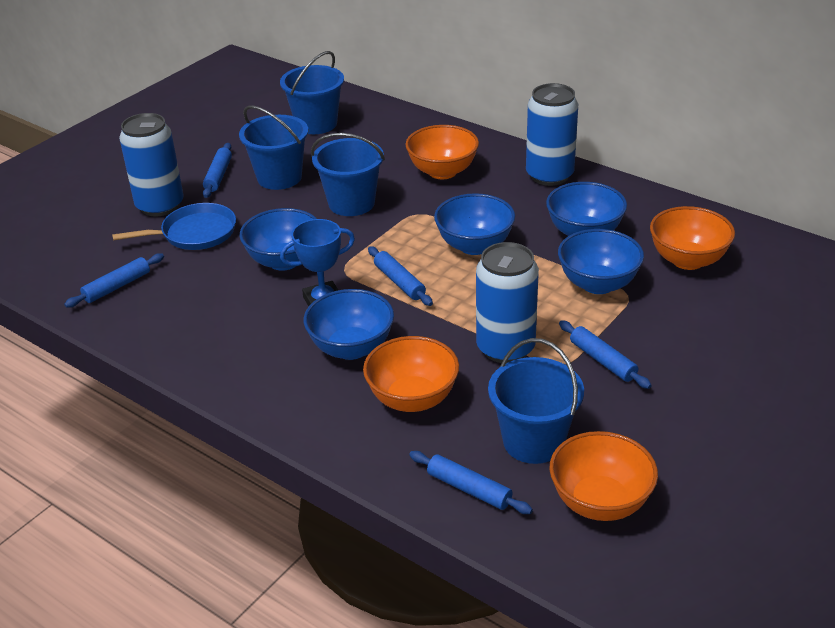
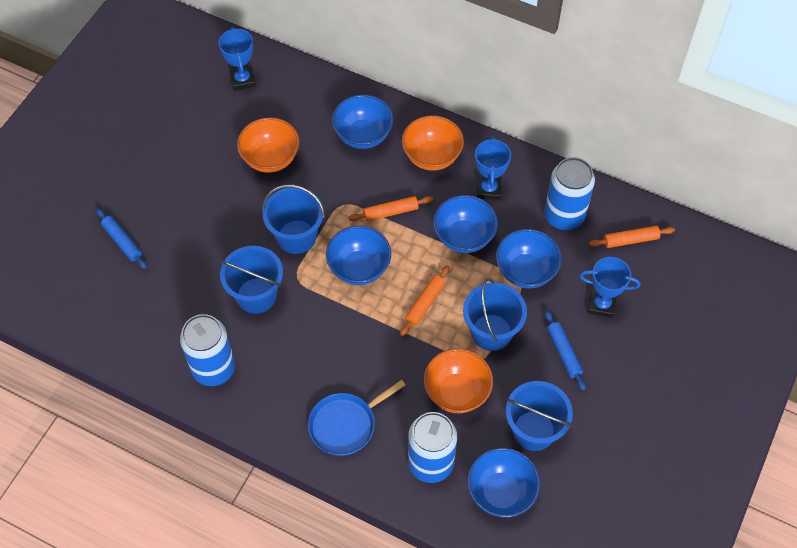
blue rolling pin: [64,253,164,308] [203,143,232,198] [368,246,433,306] [409,451,533,514] [559,320,651,389] = 5 -> [96,208,147,269] [545,310,586,391] = 2
blue trophy: [280,219,355,306] = 1 -> [219,27,256,91] [475,136,511,200] [579,257,640,318] = 3
orange bowl: [363,336,459,412] [406,125,479,179] [549,431,658,521] [650,206,735,270] = 4 -> [237,118,299,173] [402,115,464,171] [424,348,493,413] = 3
orange rolling pin: none = 0 -> [348,196,433,221] [400,265,450,336] [589,226,675,248] = 3

